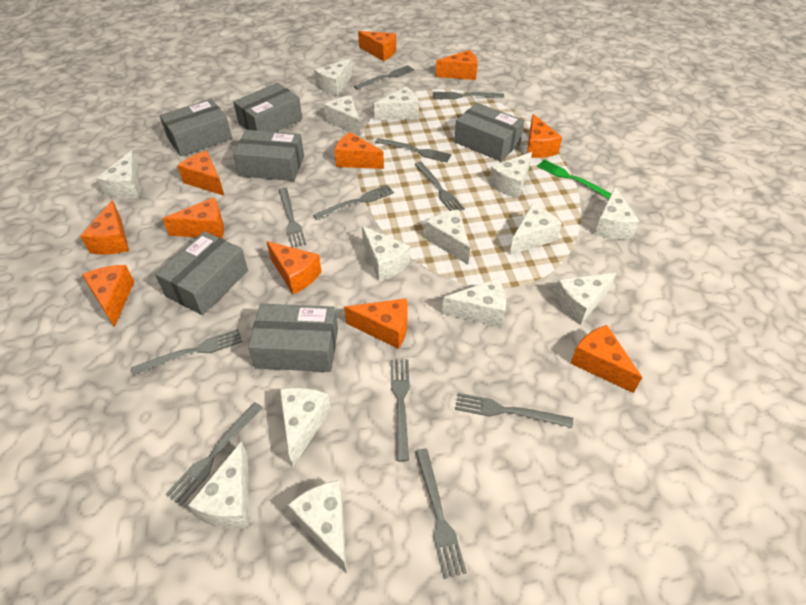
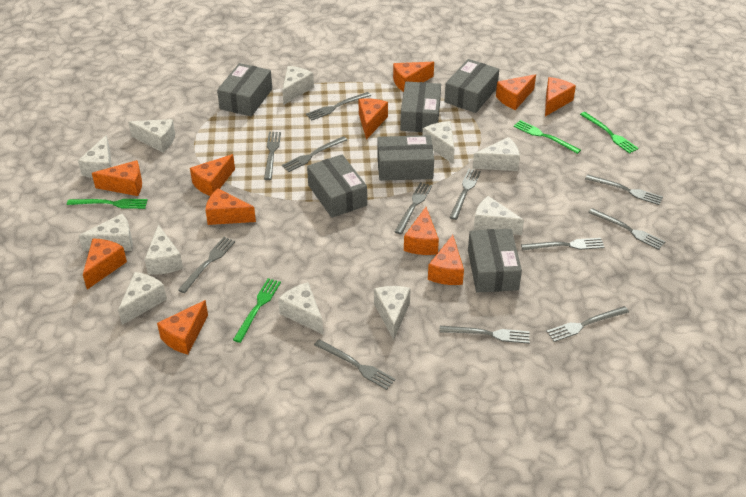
green fork: [537,159,611,199] = 1 -> [67,199,147,209] [233,278,281,343] [514,120,581,154] [580,112,638,154] = 4
grey fork: [131,329,243,376] [165,402,263,506] [279,188,306,248] [313,185,394,220] [354,65,415,90] [375,138,452,162] [390,359,410,462] [415,162,465,211] [415,449,467,579] [433,92,504,99] [455,393,573,428] = 11 -> [178,237,235,293] [264,132,281,180] [282,136,347,172] [306,92,371,120] [314,339,396,390] [395,182,432,234] [439,326,530,344] [449,169,481,220] [521,238,604,250] [546,306,629,342] [585,174,663,205] [588,208,665,250] = 12
white cheese: [97,150,139,199] [188,441,249,529] [280,388,331,466] [288,480,347,573] [314,58,352,96] [324,95,360,136] [362,226,410,281] [374,87,419,120] [425,210,470,264] [442,278,506,328] [489,152,532,198] [509,204,562,255] [554,273,616,325] [594,187,639,239] = 14 -> [78,135,112,178] [79,214,133,251] [118,272,167,325] [128,119,175,152] [144,225,183,275] [278,282,323,334] [282,66,314,105] [374,286,411,340] [423,121,454,164] [473,137,520,171] [474,196,524,235] = 11

